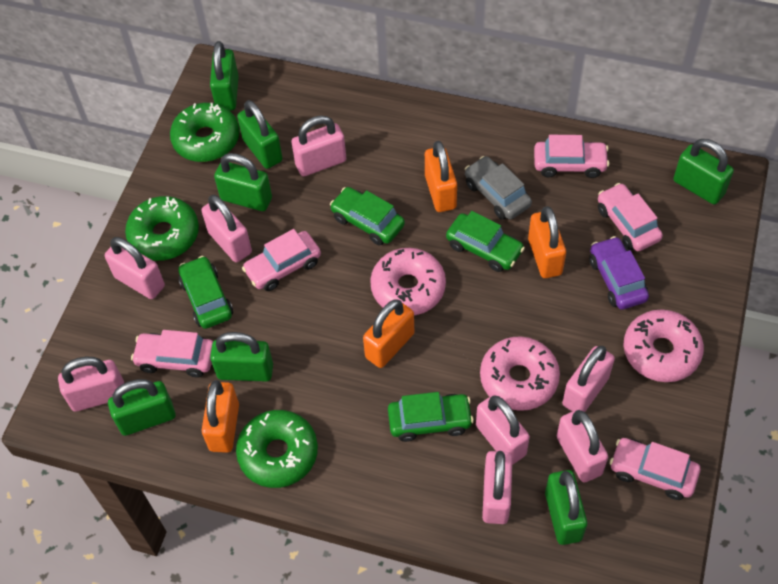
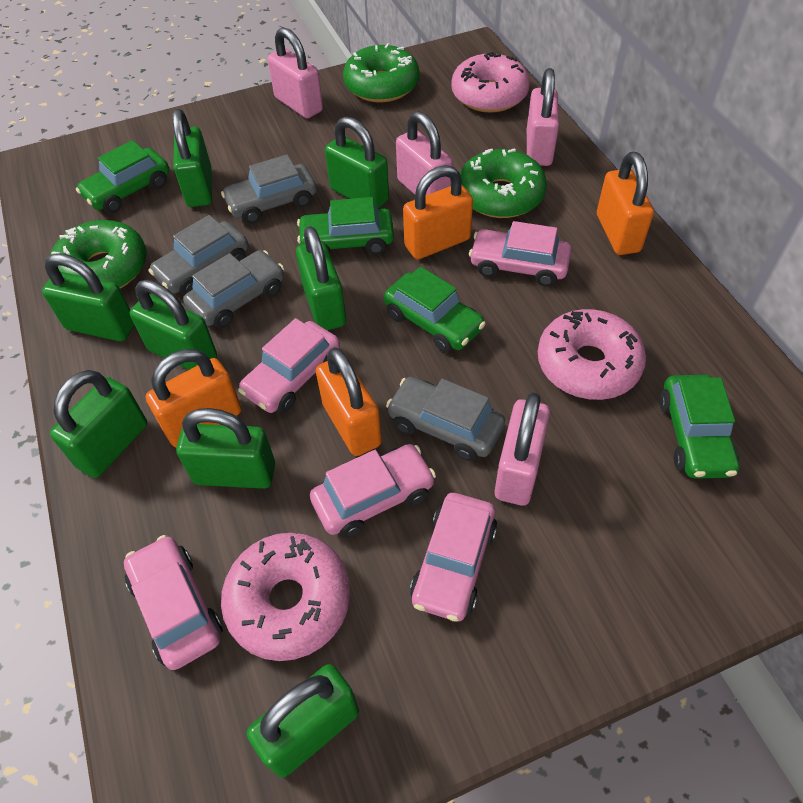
green padlock: [108,379,176,436] [210,41,239,111] [210,332,273,382] [214,153,272,211] [237,100,282,169] [545,470,587,545] [673,139,734,205] = 7 -> [42,253,135,341] [50,370,147,478] [130,280,217,370] [172,109,212,207] [176,408,275,489] [247,664,359,778] [296,226,346,331] [325,116,389,209] = 8
grey car: [465,156,532,220] = 1 -> [149,215,248,295] [183,250,284,329] [221,155,317,224] [386,377,505,461] = 4
pink padlock: [58,357,124,412] [105,237,165,299] [201,195,252,262] [291,115,346,176] [476,395,530,465] [482,451,513,524] [557,409,608,482] [562,346,615,412] = 8 -> [268,27,323,118] [396,111,452,195] [495,393,550,506] [527,68,559,166] = 4
purple car: [589,236,649,309] = 1 -> none = 0

